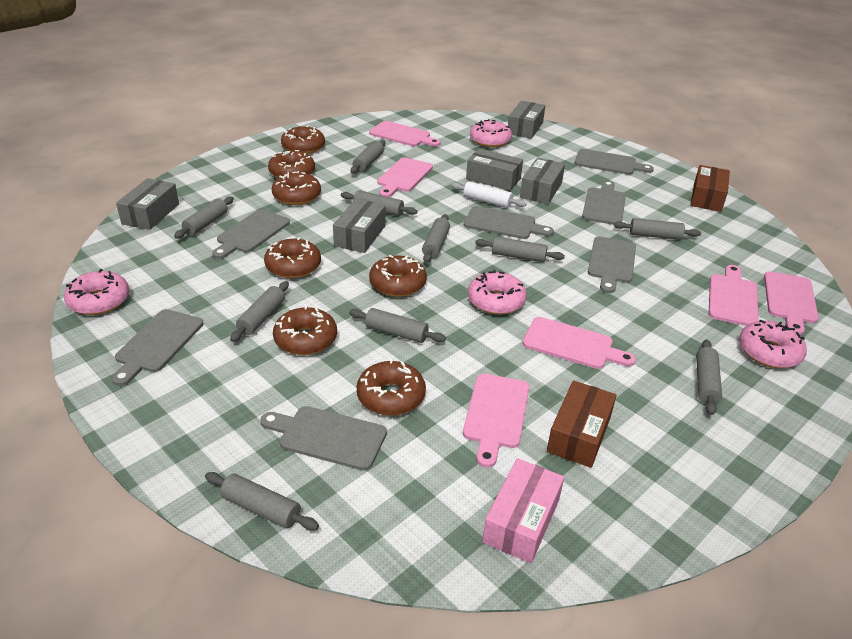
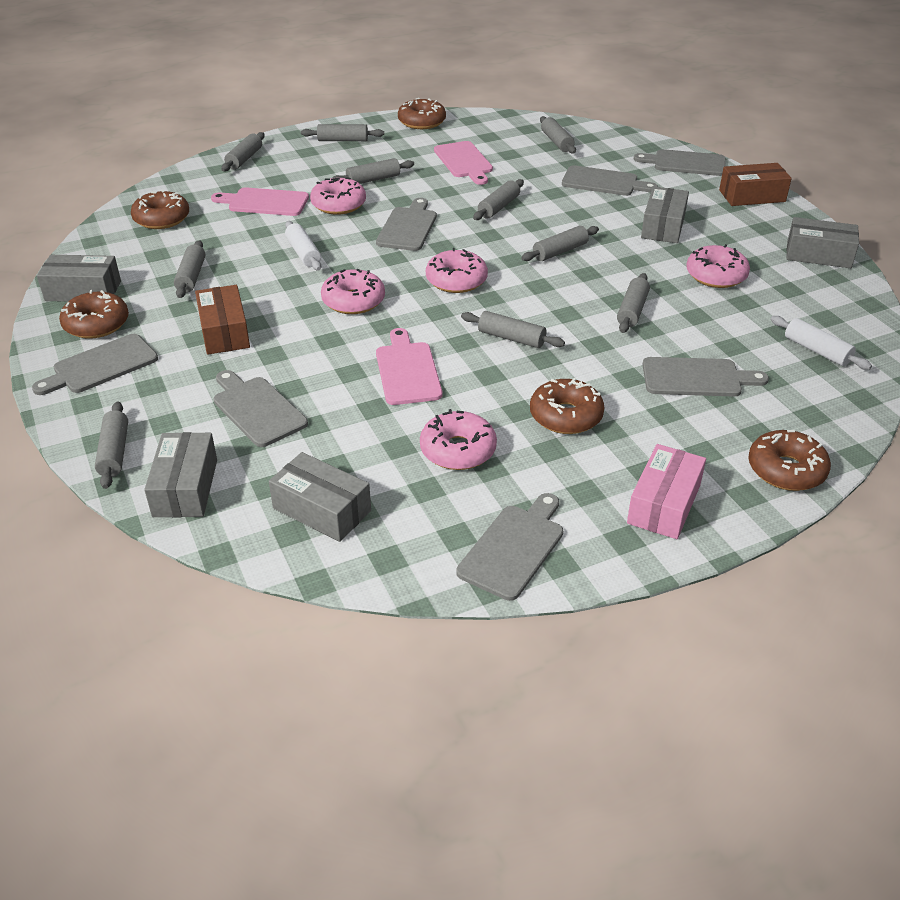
brown donut: [264,237,321,278] [268,150,315,178] [271,171,321,205] [273,305,337,355] [281,125,325,154] [357,359,426,416] [369,255,427,297] = 7 -> [59,290,129,339] [131,190,189,229] [398,98,446,129] [530,378,604,434] [748,430,831,491] = 5
pink cutting board: [369,121,440,146] [377,157,433,197] [463,374,529,468] [522,317,636,369] [709,265,759,326] [764,271,819,335] = 6 -> [211,187,309,216] [376,328,442,405] [434,141,493,185] = 3
pink donut: [64,269,129,315] [468,270,527,315] [470,119,512,147] [739,319,807,368] = 4 -> [310,177,366,215] [321,269,385,314] [420,409,497,470] [426,248,488,293] [686,244,750,288] = 5
white rolling pin: [451,181,527,208] = 1 -> [285,221,321,271] [771,316,872,370] = 2

